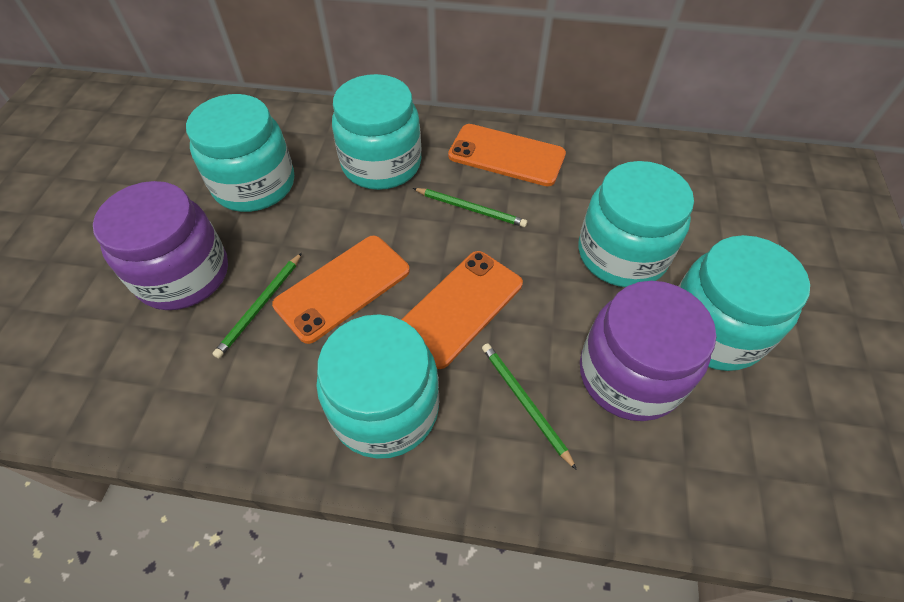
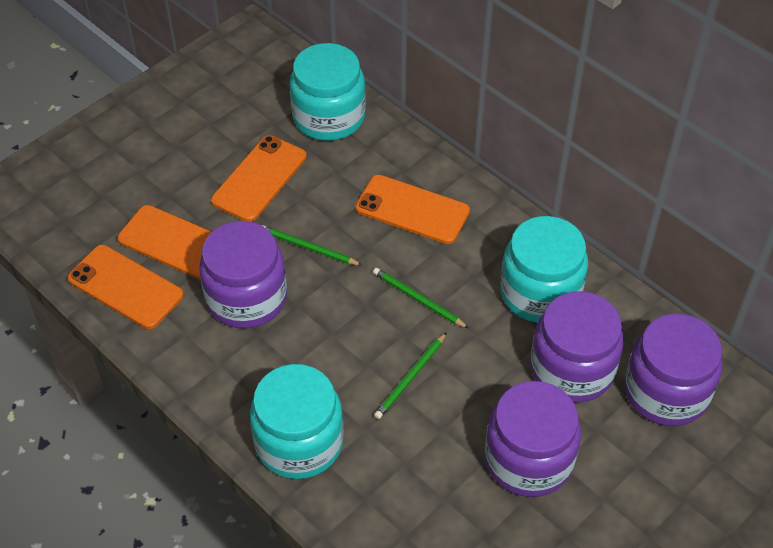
orange phone: [272,236,410,344] [401,251,523,369] [448,124,566,186] = 3 -> [67,245,184,329] [117,205,212,280] [211,135,307,222] [355,175,470,244] = 4
purple jar: [93,181,228,310] [580,281,716,421] = 2 -> [199,221,287,328] [485,381,581,497] [531,291,624,403] [624,314,723,426] = 4
turquoise jar: [186,94,294,212] [316,314,439,459] [332,74,422,190] [579,161,694,287] [679,235,810,371] = 5 -> [250,364,344,479] [290,43,366,141] [500,216,588,323] = 3

